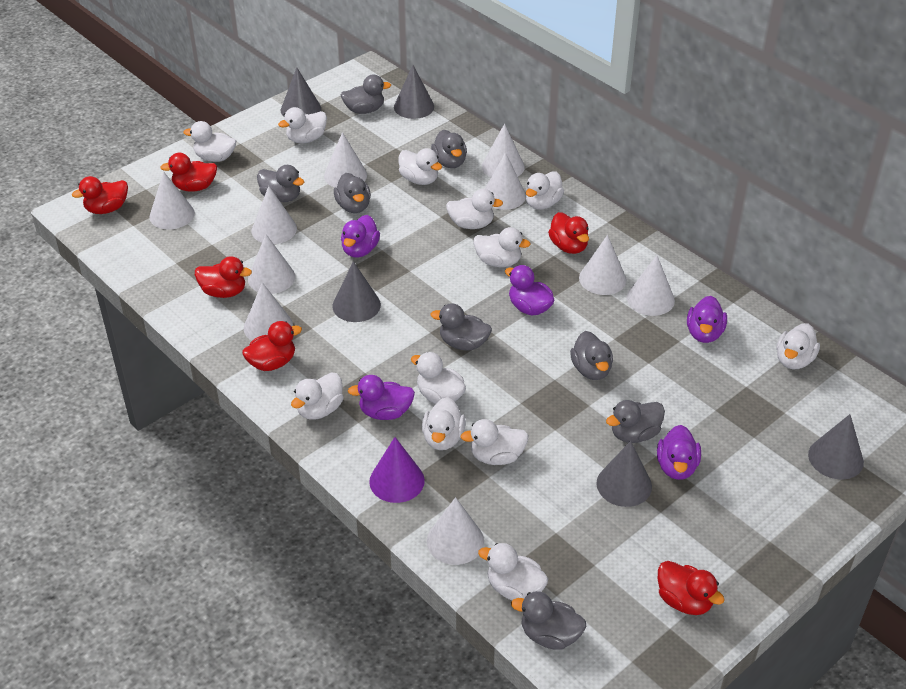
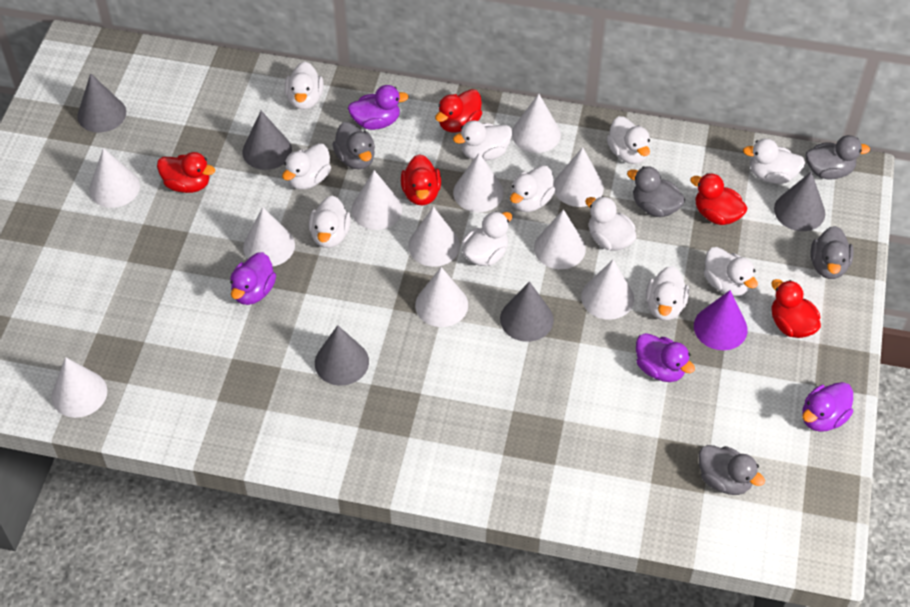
grey duck: [257,165,304,202] [334,173,371,213] [341,75,391,114] [431,130,467,168] [431,303,492,351] [511,591,586,650] [570,331,613,380] [606,400,665,443] = 8 -> [332,122,375,169] [627,166,685,217] [699,445,765,495] [806,135,870,179] [811,226,854,279] = 5
purple duck: [341,215,380,258] [348,375,415,420] [505,265,555,316] [657,425,701,480] [687,296,727,343] = 5 -> [230,252,276,305] [348,85,409,130] [636,333,695,382] [802,382,853,432] = 4
red duck: [72,176,128,214] [160,153,217,192] [195,256,252,298] [242,321,302,371] [548,212,589,254] [658,561,725,615] = 6 -> [157,152,215,193] [401,154,441,206] [435,89,482,133] [690,173,748,225] [771,279,821,338] = 5
white cone: [149,171,195,229] [244,282,293,341] [248,234,295,294] [251,186,297,244] [324,132,367,188] [427,497,484,565] [482,124,525,177] [485,152,526,210] [579,235,626,295] [626,255,675,316] = 10 -> [52,357,107,418] [89,148,140,208] [243,207,295,266] [352,170,402,230] [408,207,460,267] [415,267,468,327] [453,153,504,212] [512,94,561,153] [534,209,586,269] [553,147,604,207] [581,260,634,320] = 11
white duck: [183,121,236,162] [278,107,327,143] [291,373,344,420] [398,148,442,185] [411,352,466,404] [422,397,466,450] [446,189,503,229] [461,419,528,465] [473,227,531,267] [478,543,548,600] [525,171,564,210] [777,323,820,369] = 12 -> [282,143,331,189] [285,62,323,110] [309,195,351,248] [453,120,512,161] [462,211,512,266] [510,165,555,212] [585,196,636,251] [607,116,650,164] [646,266,689,320] [704,247,758,296] [743,138,805,184] = 11

